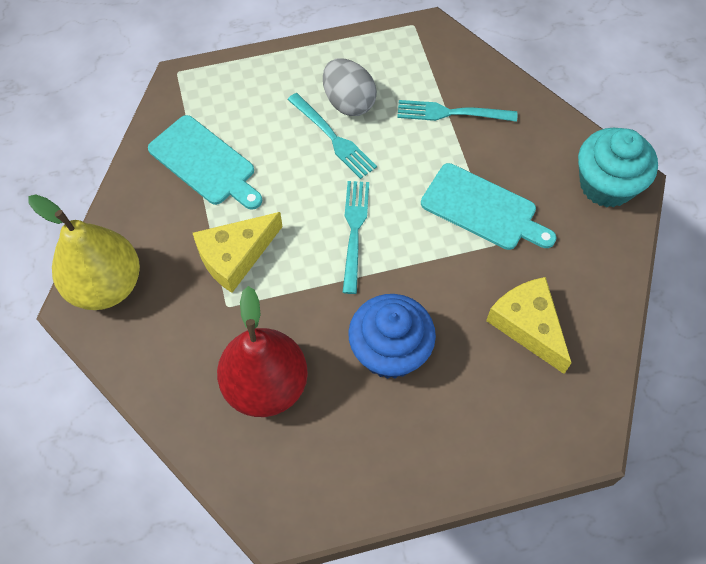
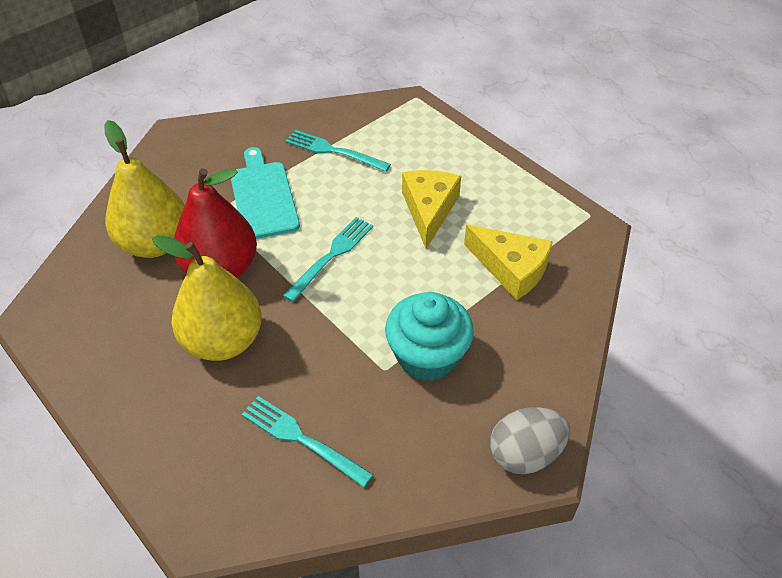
blue cupcake: [348,294,436,379] = 1 -> none = 0
turquoise cutting board: [148,115,262,210] [421,163,556,250] = 2 -> [231,147,300,239] = 1
yellow pear: [28,194,140,310] = 1 -> [104,120,185,258] [152,235,262,361] = 2

